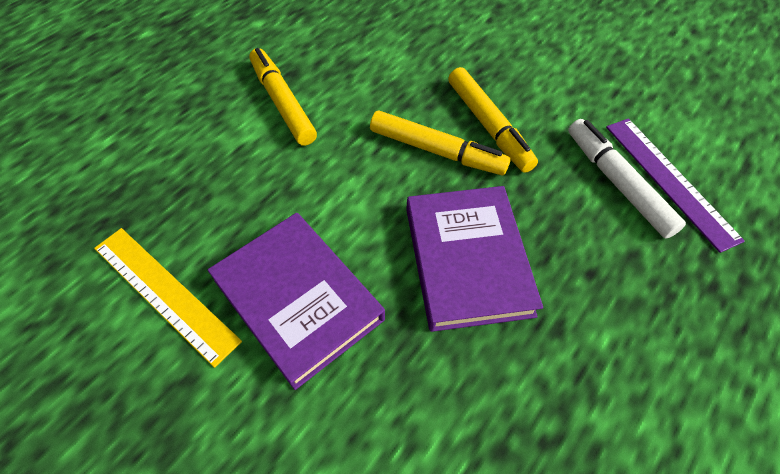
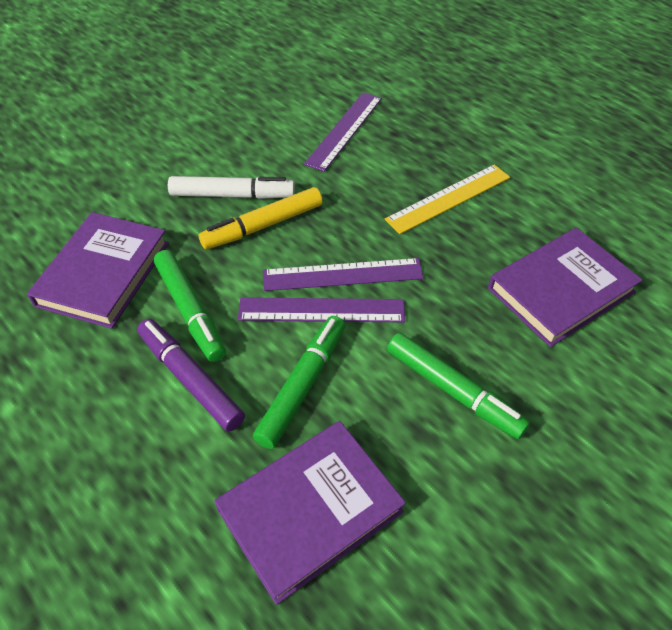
green marker: none = 0 -> [154,250,226,362] [253,316,345,449] [387,333,530,439] = 3
purple book: [208,213,385,390] [406,186,543,332] = 2 -> [27,212,169,329] [214,421,406,605] [488,228,643,347] = 3
purple marker: none = 0 -> [137,319,245,432] = 1
purple ruler: [606,118,745,253] = 1 -> [238,297,405,322] [263,258,424,291] [304,92,382,172] = 3
yellow marker: [249,48,317,146] [370,111,511,175] [448,67,538,173] = 3 -> [199,187,323,250] = 1

